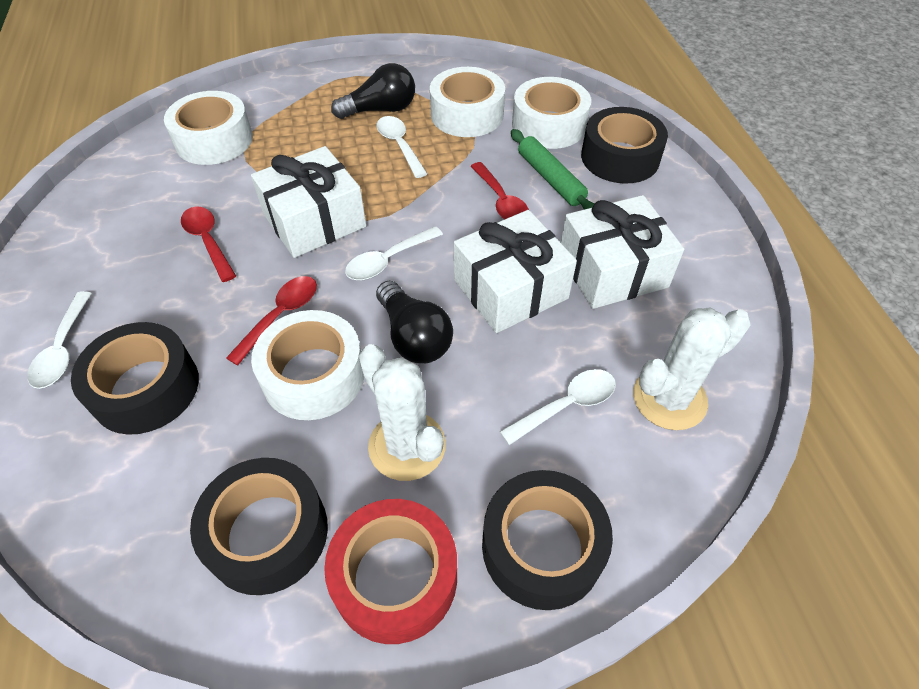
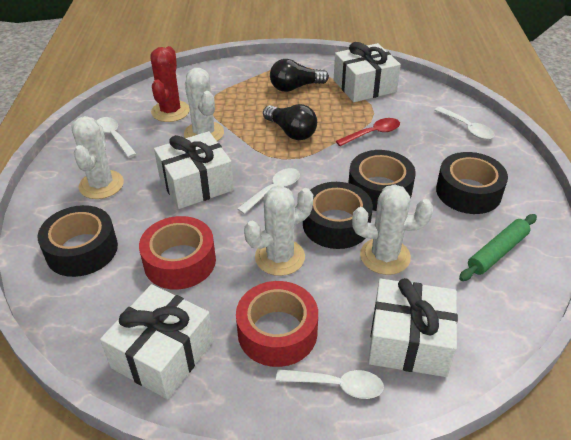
red cactus: none = 0 -> [150,46,190,122] = 1
red spoon: [181,207,236,282] [226,276,317,365] [471,162,529,220] = 3 -> [336,118,400,146] = 1
red tape: [324,499,457,644] = 1 -> [139,216,216,290] [236,281,318,367] = 2
white cactus: [359,344,446,481] [633,307,751,430] = 2 -> [71,116,124,199] [184,68,224,141] [244,186,313,276] [352,184,433,275] = 4
white gift: [251,146,366,258] [454,210,577,333] [561,195,684,309] = 3 -> [100,284,214,399] [154,131,234,209] [334,42,401,102] [368,278,458,377] = 4
white tape: [164,91,253,165] [251,310,364,420] [430,67,505,137] [512,77,591,149] = 4 -> none = 0

